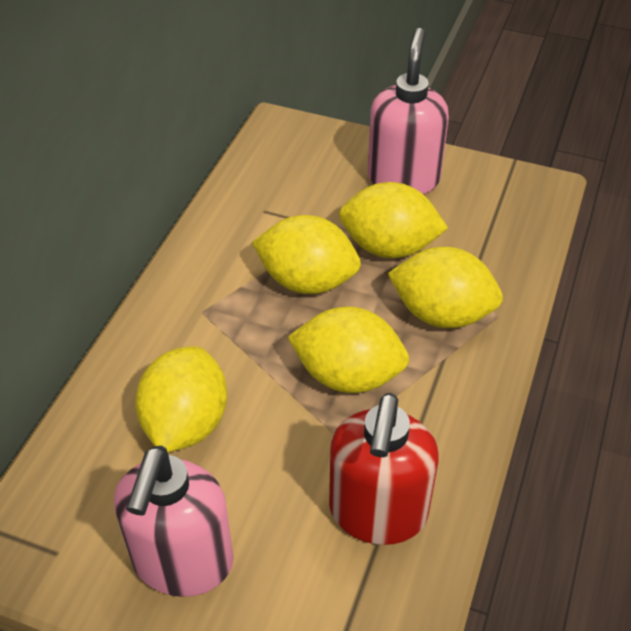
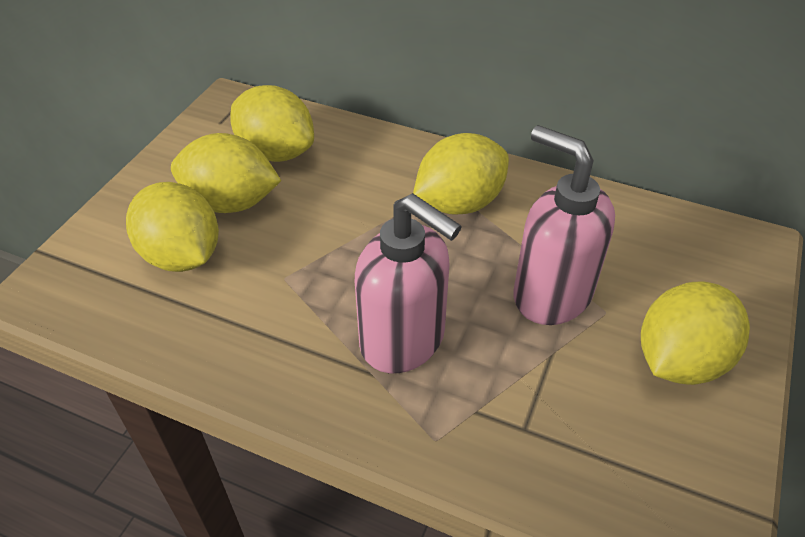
red soap dispenser: [329,393,439,545] = 1 -> none = 0

